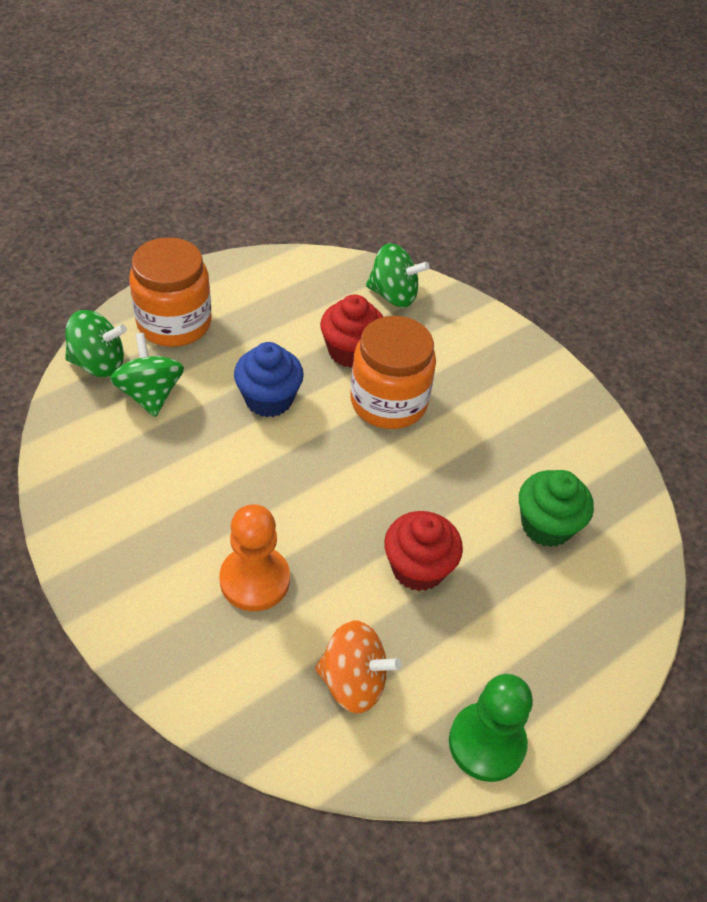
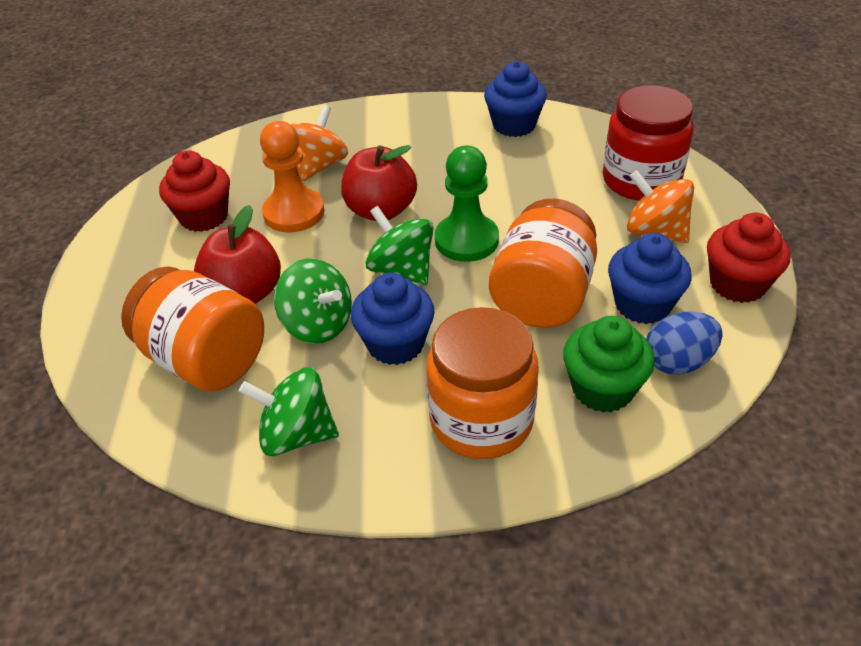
blue cupcake: [234,342,304,417] = 1 -> [351,273,435,365] [484,61,547,137] [608,233,691,324] = 3
blue egg: none = 0 -> [646,312,723,375] = 1
orange jar: [129,237,212,347] [350,316,436,429] = 2 -> [121,266,264,392] [426,307,539,459] [489,199,597,328] = 3
orange spinning top: [315,620,401,713] = 1 -> [290,105,348,181] [627,170,694,243] = 2
red apple: none = 0 -> [194,205,281,304] [341,145,417,221] = 2
red jar: none = 0 -> [603,85,694,201] = 1

